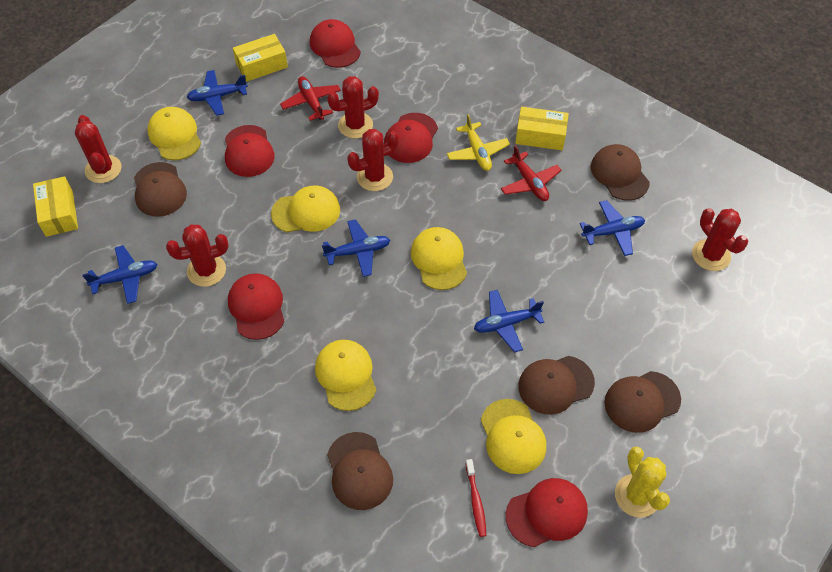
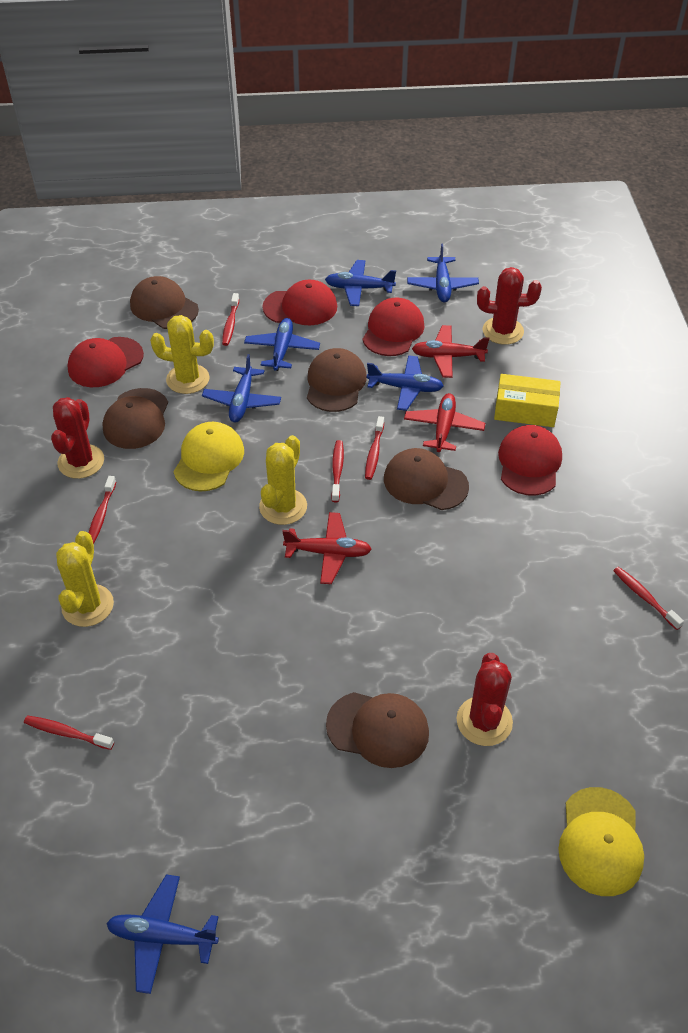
blue plane: [82,245,157,304] [187,70,248,116] [322,219,390,277] [474,290,544,353] [580,200,645,256] = 5 -> [106,874,219,994] [202,354,281,423] [244,318,320,371] [325,260,396,306] [367,355,444,411] [407,243,479,302] = 6
red cactus: [75,115,122,183] [166,224,229,287] [327,76,379,138] [347,129,399,191] [692,208,748,271] = 5 -> [51,397,104,479] [457,653,513,746] [477,267,542,345] = 3
red cap: [225,125,275,177] [228,273,285,340] [310,19,361,68] [384,113,438,163] [506,478,588,547] = 5 -> [67,337,144,387] [262,279,337,325] [362,298,425,356] [498,425,562,496] = 4
red plane: [280,76,341,121] [501,145,561,201] = 2 -> [282,512,372,584] [404,393,485,452] [412,325,489,378] = 3
red toothbrush: [465,459,487,537] = 1 -> [24,716,114,750] [88,476,116,544] [222,293,239,346] [331,440,344,502] [365,416,384,480] [613,567,684,630] = 6
yellow box: [33,176,78,237] [233,34,288,82] [515,107,569,150] = 3 -> [494,374,561,427] = 1
yellow cactus: [615,446,670,518] = 1 -> [56,531,114,627] [150,315,214,394] [259,435,307,525] = 3
yellow cap: [147,107,201,160] [271,185,340,232] [315,340,376,411] [411,227,467,290] [481,399,546,474] = 5 -> [173,422,244,491] [558,787,644,896] = 2
yellow plane: [447,114,510,171] = 1 -> none = 0

